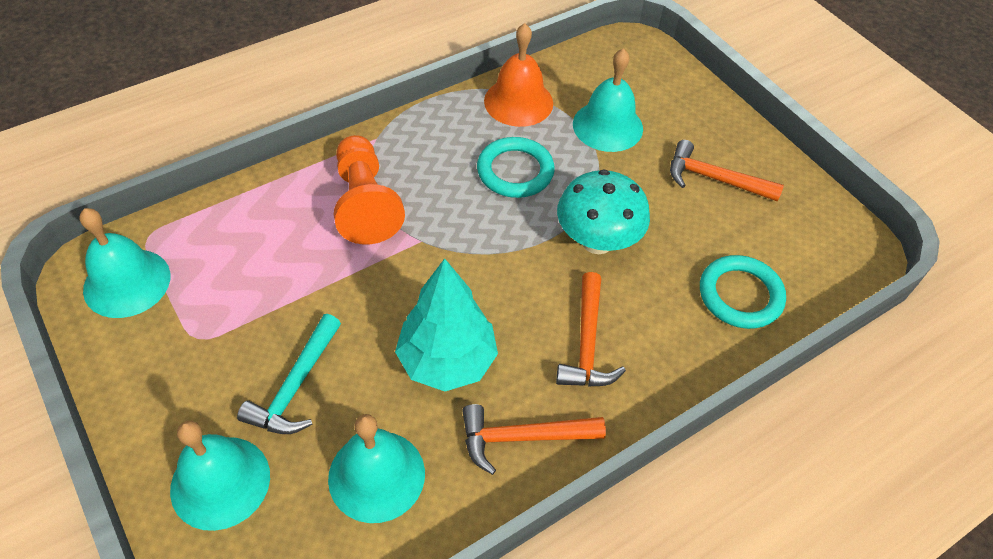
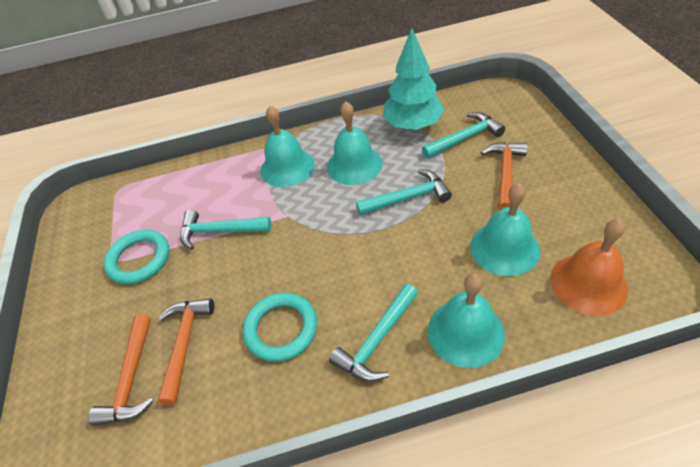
orange pawn: [334,135,405,244] = 1 -> none = 0
turquoise hammer: [237,314,341,434] = 1 -> [180,210,271,250] [329,284,418,382] [356,169,452,215] [422,112,505,159] = 4
turquoise mushroom: [557,169,650,254] = 1 -> none = 0

